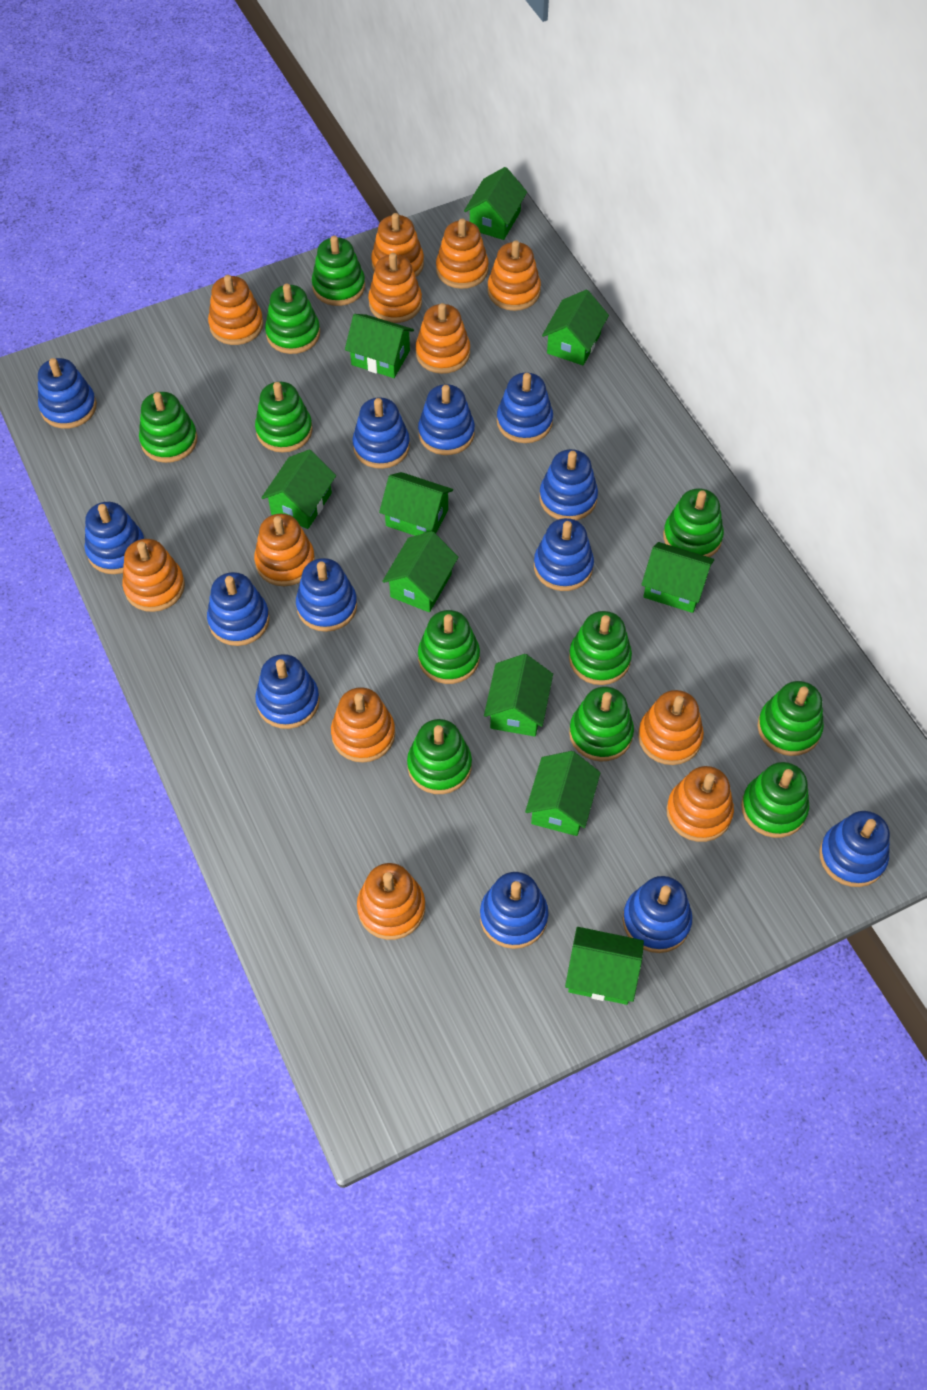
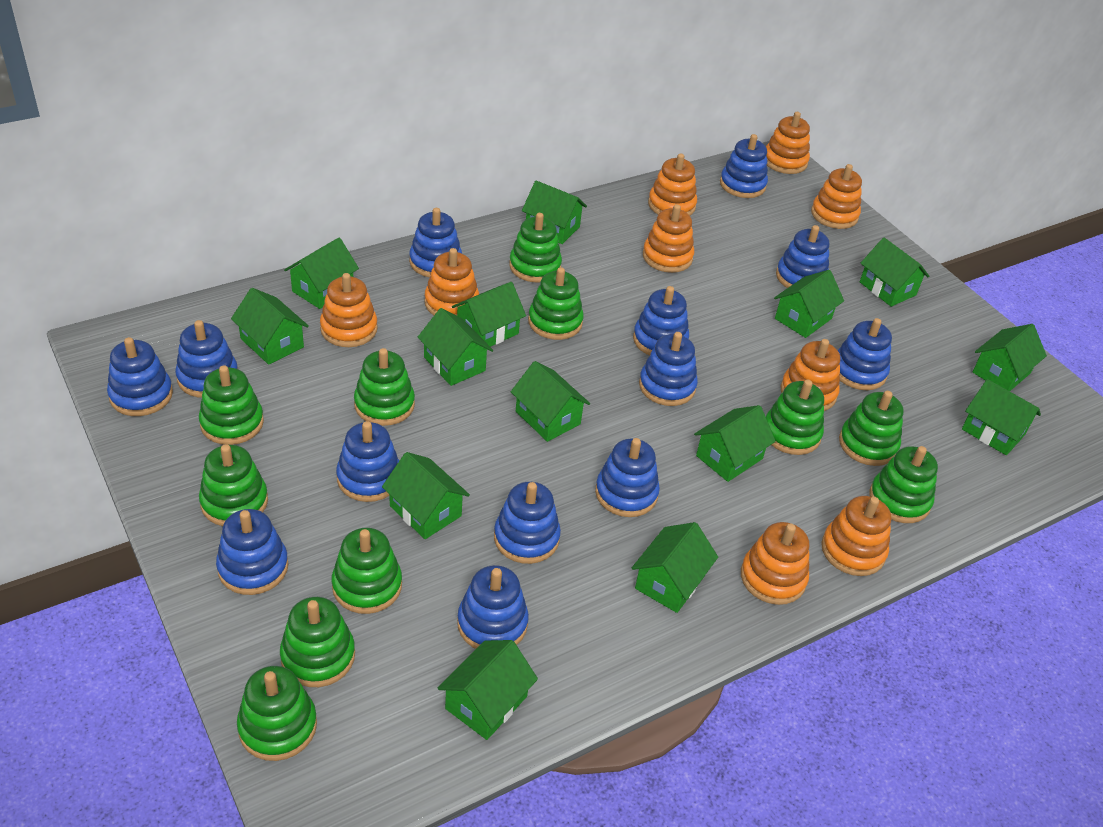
green house: [261,450,336,529] [345,314,414,378] [379,472,453,536] [382,531,458,612] [464,167,527,240] [484,654,553,737] [525,751,600,836] [542,290,609,365] [565,927,644,1005] [641,542,714,613] = 10 -> [231,288,309,365] [284,238,359,309] [382,452,470,539] [418,308,493,386] [438,640,538,740] [452,282,526,347] [511,361,590,442] [522,181,587,244] [632,522,718,613] [694,405,776,482] [774,270,844,338] [860,238,929,307] [962,379,1041,455] [973,324,1047,391] = 14
orange stacking toy: [122,539,185,612] [208,275,263,345] [254,513,315,586] [331,687,395,763] [357,863,425,940] [368,253,422,323] [371,213,424,277] [416,303,470,374] [436,219,489,289] [487,240,541,311] [638,690,704,765] [667,766,734,842] = 12 -> [320,273,378,347] [424,248,479,316] [643,204,694,273] [648,153,697,216] [741,522,809,605] [766,112,810,174] [781,339,840,411] [811,164,862,229] [821,496,891,576] = 9

